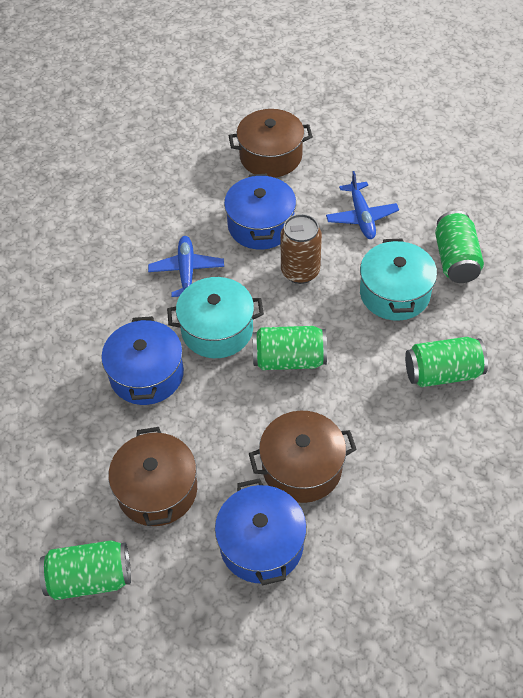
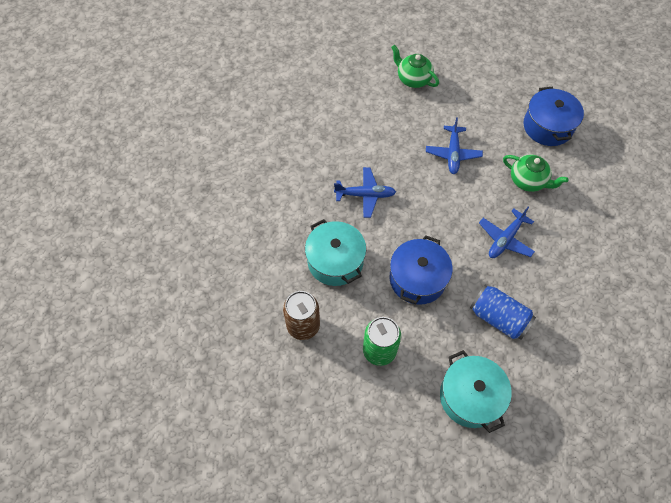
blue can: none = 0 -> [470,284,536,340] = 1
blue plane: [148,236,224,297] [326,171,399,239] = 2 -> [334,167,396,218] [426,117,483,174] [479,207,535,258] = 3
blue pot: [101,316,184,405] [215,478,307,586] [224,174,296,250] = 3 -> [389,235,453,305] [524,87,584,146] = 2
brown pot: [108,427,197,526] [229,109,313,178] [249,411,357,503] = 3 -> none = 0
green can: [39,540,131,600] [252,326,327,370] [405,337,488,387] [435,211,484,283] = 4 -> [363,317,401,366] = 1
green teapot: none = 0 -> [391,45,439,88] [503,155,569,192] = 2

